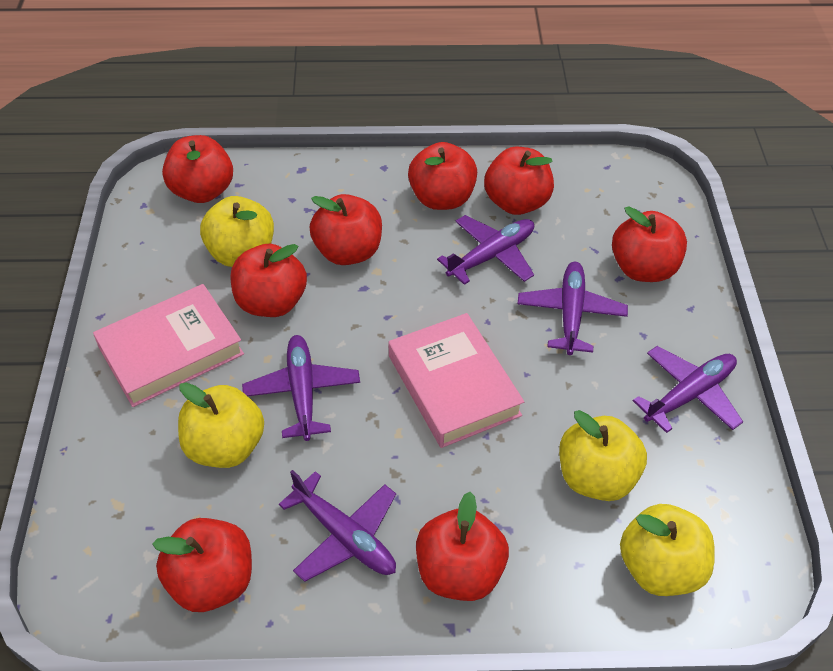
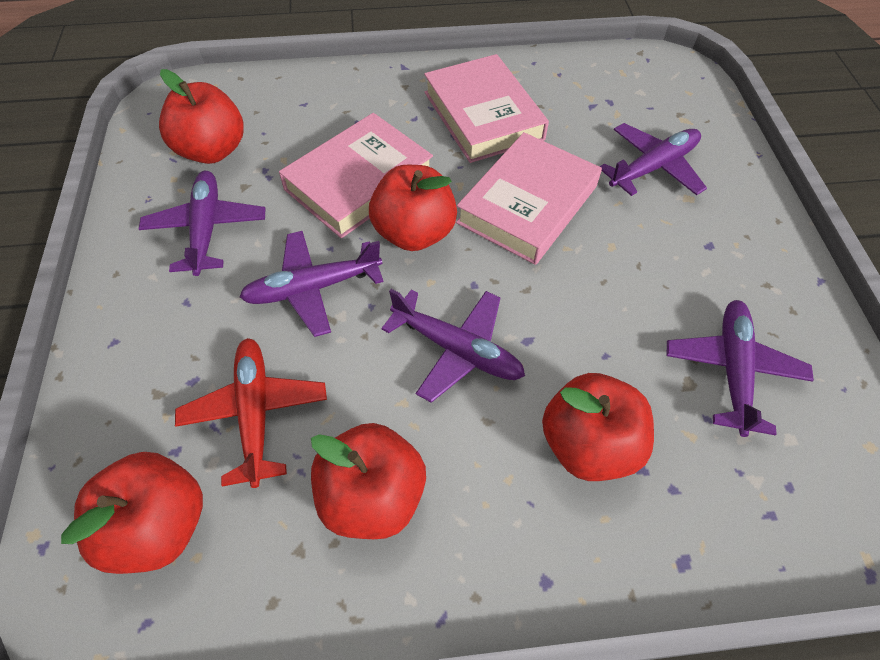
pink book: [93,284,244,407] [389,313,524,448] = 2 -> [279,113,433,238] [424,54,549,163] [456,132,602,265] = 3
red apple: [152,518,252,612] [162,135,233,203] [231,244,307,317] [310,194,382,265] [408,142,477,210] [416,492,509,601] [484,147,554,215] [612,206,687,282] = 8 -> [61,452,203,574] [159,69,244,164] [311,423,426,539] [369,165,457,251] [542,373,654,481] = 5
red plane: none = 0 -> [175,338,327,488] = 1
yellow apple: [178,382,264,468] [200,196,274,267] [559,410,647,501] [620,504,715,596] = 4 -> none = 0

